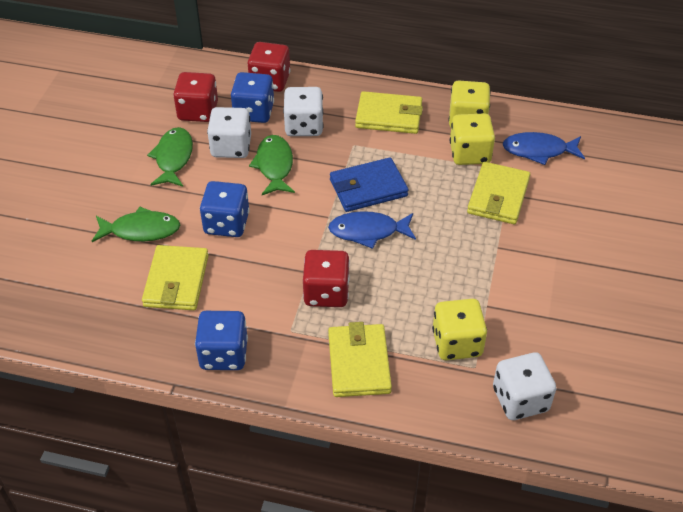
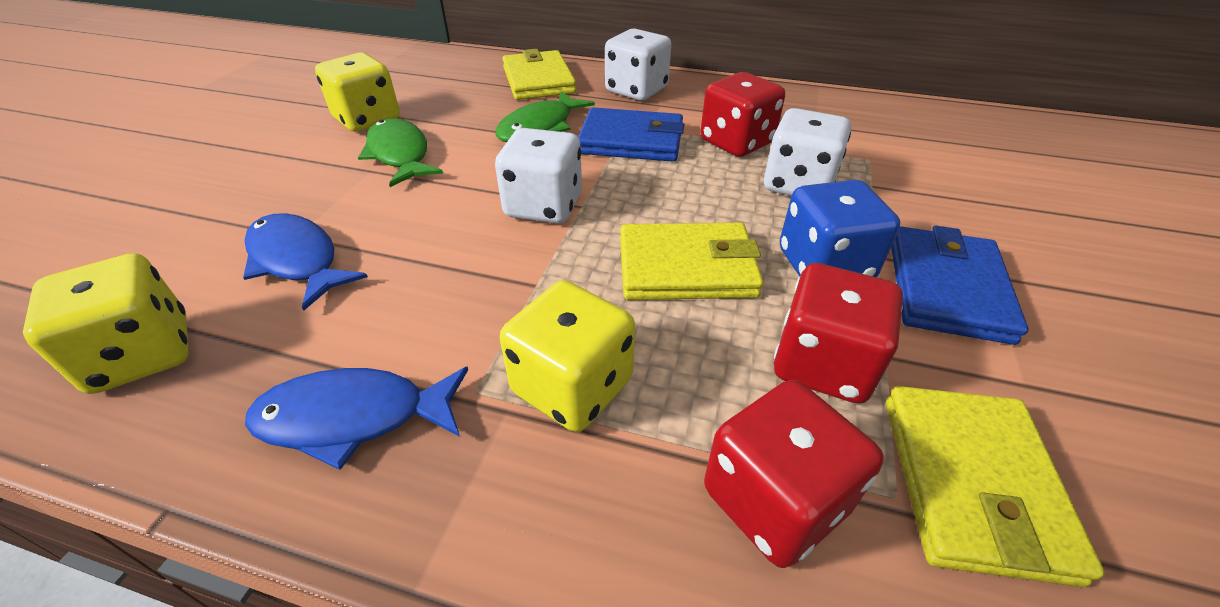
blue dice: [195,311,248,370] [200,181,249,237] [231,72,274,123] = 3 -> [780,180,900,277] = 1
blue wallet: [330,157,409,212] = 1 -> [578,107,684,162] [891,226,1028,345] = 2
green fish: [92,207,180,242] [147,127,193,187] [249,135,295,195] = 3 -> [358,118,443,187] [495,91,595,142] = 2
yellow wallet: [142,245,209,310] [328,322,392,397] [355,91,423,134] [467,162,530,224] = 4 -> [502,49,576,100] [620,223,764,300] [886,386,1105,587] = 3

